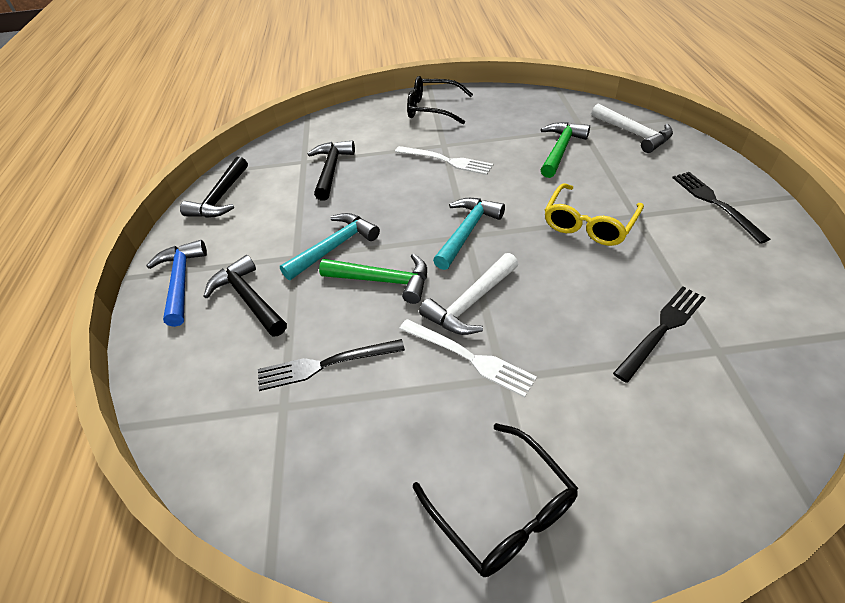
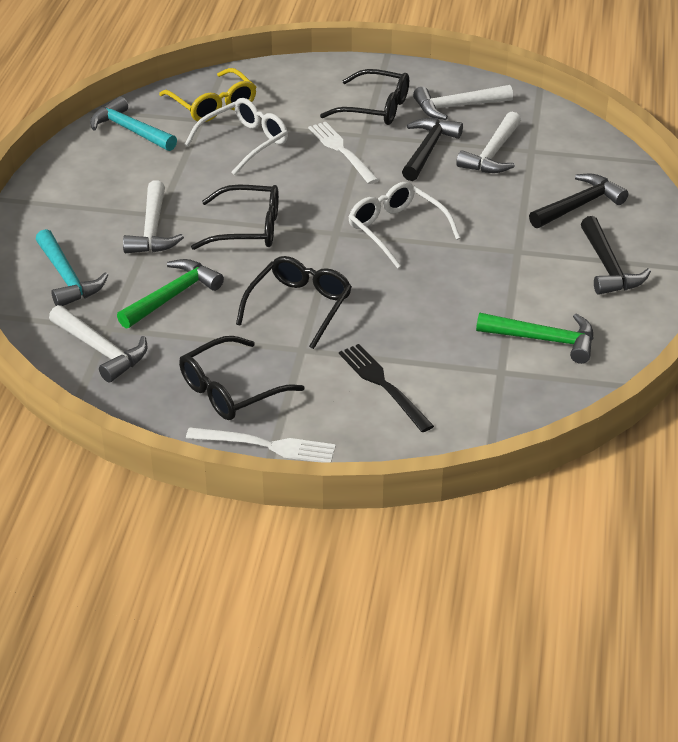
black fork: [258,339,405,391] [613,286,706,383] [672,172,770,244] = 3 -> [339,344,434,432] = 1
black glasses: [407,76,473,124] [413,423,578,577] = 2 -> [179,336,304,420] [191,185,279,250] [236,256,352,349] [320,69,409,125] = 4
blue hammer: [146,240,207,327] = 1 -> none = 0
white glasses: none = 0 -> [184,98,288,175] [348,182,461,269] = 2
white hammer: [419,253,518,335] [591,103,673,153] = 2 -> [49,305,147,383] [123,180,184,253] [413,85,513,120] [456,112,521,173] = 4

